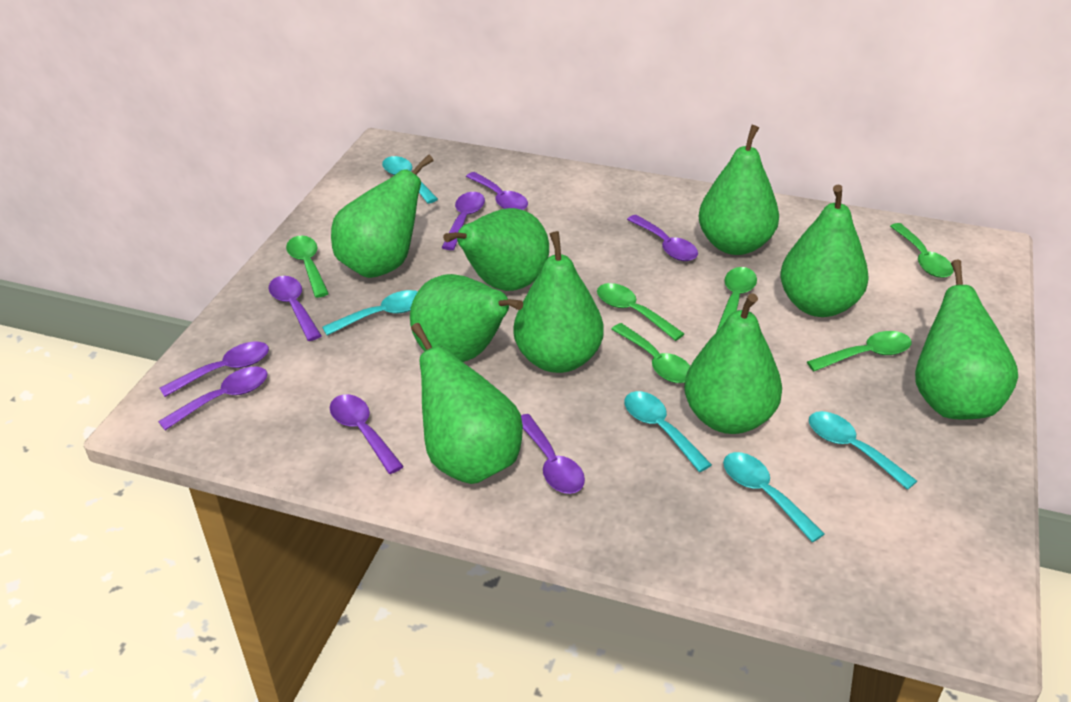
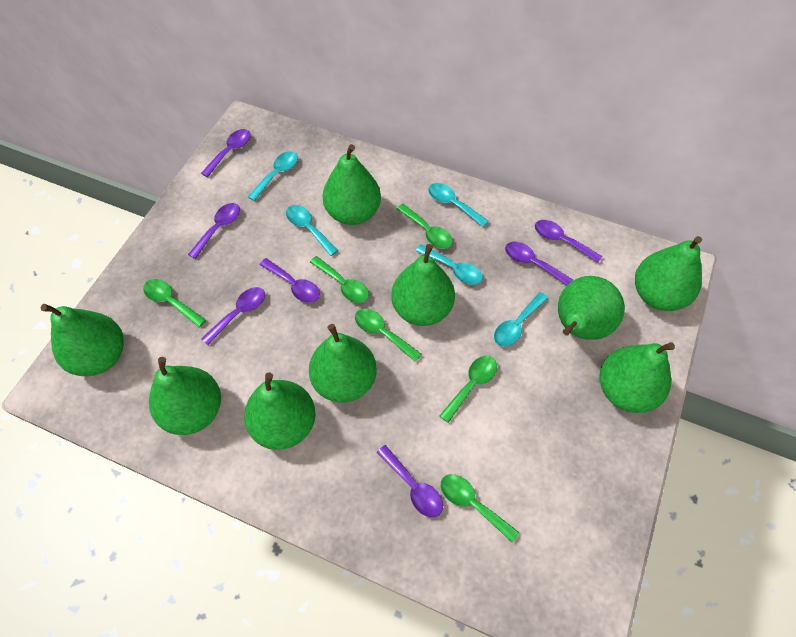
purple spoon: [158,366,268,430] [159,342,269,397] [269,276,322,341] [330,394,404,474] [442,192,485,250] [466,172,528,210] [521,414,585,494] [627,215,698,261] = 8 -> [188,203,240,259] [201,129,251,177] [201,287,265,345] [260,258,320,303] [376,445,443,518] [505,242,573,286] [535,220,602,263] = 7

